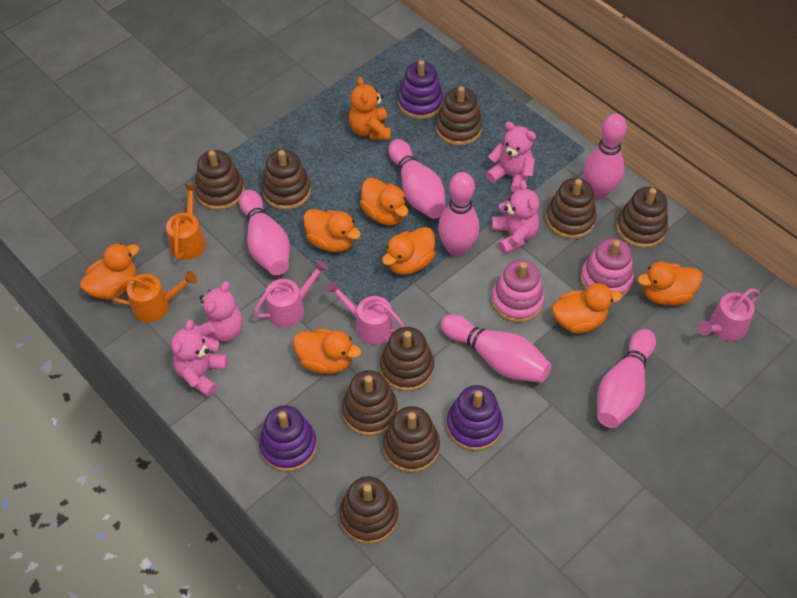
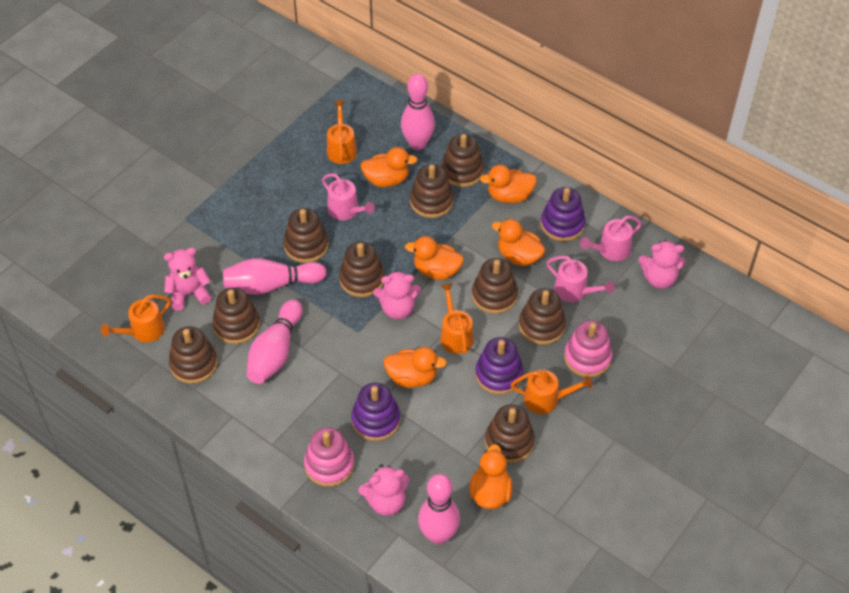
orange duck: [80,243,139,300] [293,329,361,374] [303,209,361,252] [360,178,408,225] [382,227,435,275] [552,283,622,333] [638,261,702,305] = 7 -> [360,147,418,187] [383,347,447,388] [405,236,464,280] [469,444,512,509] [480,165,537,203] [492,219,545,266] = 6
orange teddy bear: [349,76,391,140] = 1 -> none = 0
orange watering can: [110,271,197,322] [166,184,206,260] = 2 -> [101,295,171,342] [327,101,357,164] [440,283,474,354] [510,370,592,414] = 4
pink bowling pin: [239,190,290,275] [388,139,446,219] [438,172,479,257] [441,314,551,383] [584,114,627,200] [597,329,656,428] = 6 -> [223,258,327,295] [247,299,303,384] [401,74,435,150] [418,474,460,545] = 4

